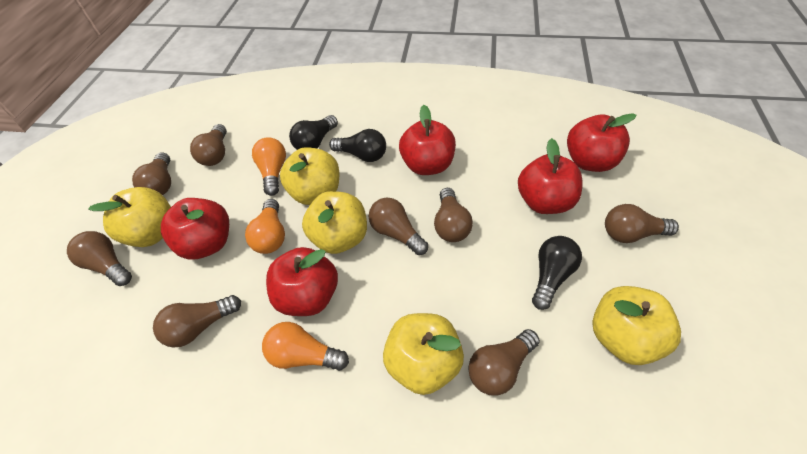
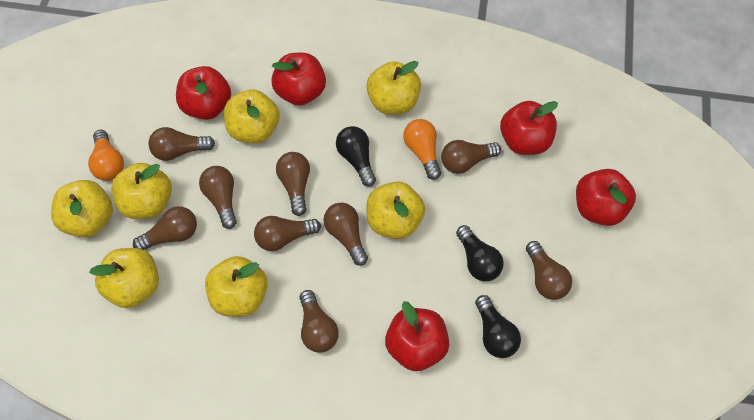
brown light bulb: [67,231,132,286] [132,152,171,195] [153,295,241,348] [190,124,227,166] [369,198,428,255] [434,188,473,242] [468,329,540,396] [605,204,679,243] = 8 -> [133,206,197,250] [148,127,215,161] [199,166,237,229] [254,216,321,251] [276,152,310,216] [299,290,339,353] [323,202,368,266] [441,140,501,174] [526,241,572,300] = 9
orange light bulb: [245,199,285,254] [252,137,286,196] [262,322,349,371] = 3 -> [88,130,124,181] [403,119,441,180] = 2
yellow apple: [88,187,171,247] [280,147,339,205] [302,191,367,254] [383,313,464,395] [592,286,681,365] = 5 -> [51,180,113,237] [89,248,159,308] [111,163,172,219] [205,256,268,317] [224,90,280,144] [366,61,421,115] [366,181,425,239] = 7

